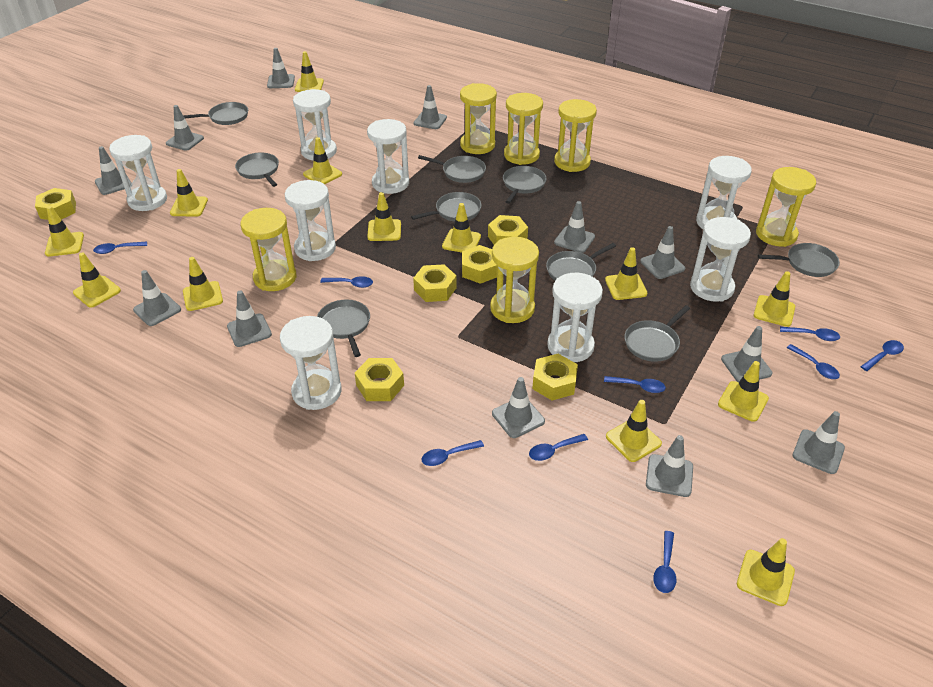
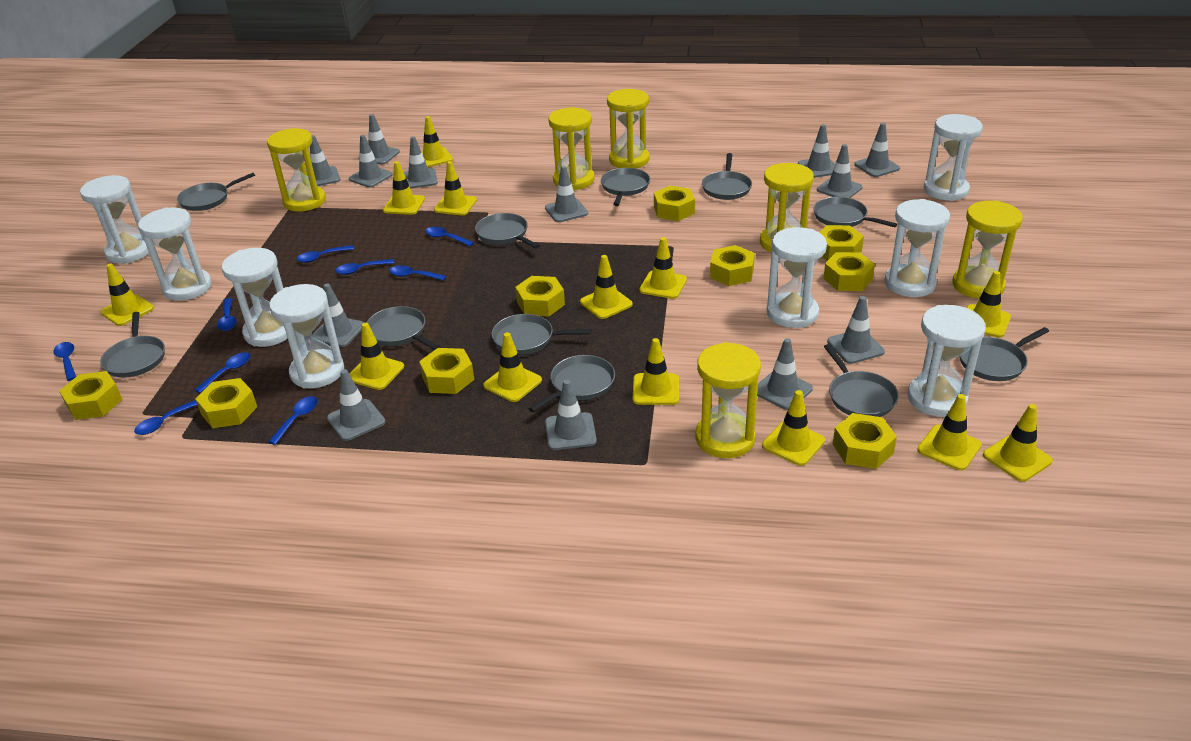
grey pan: [183,102,248,125] [235,152,279,187] [317,299,370,357] [411,192,482,222] [418,155,486,183] [503,166,547,204] [546,243,616,281] [625,305,690,362] [758,243,840,277] = 9 -> [100,312,165,378] [177,173,255,211] [366,306,440,350] [475,213,540,249] [491,314,591,355] [528,355,615,412] [601,168,650,206] [702,153,752,200] [813,197,897,227] [824,344,899,417] [960,327,1049,381] = 11
grey traffic cone: [95,146,131,195] [133,270,181,326] [166,105,204,151] [227,290,272,347] [267,48,295,88] [414,85,447,129] [492,377,545,438] [554,201,595,253] [640,226,685,279] [646,435,693,497] [721,326,772,382] [792,411,845,474] = 12 -> [306,135,341,186] [312,283,364,347] [327,369,385,441] [349,135,392,188] [358,114,400,165] [404,136,438,189] [545,166,588,222] [545,380,597,450] [757,338,813,410] [798,124,835,178] [817,144,863,198] [827,296,885,364] [854,123,900,177] = 13
yellow nut: [35,188,76,220] [355,358,404,401] [413,264,457,302] [462,245,497,284] [488,215,528,245] [532,354,578,401] = 6 -> [59,371,123,420] [195,378,257,428] [419,348,474,394] [515,276,565,317] [654,186,695,221] [710,245,755,286] [819,225,864,261] [823,252,875,291] [833,413,897,469] = 9

